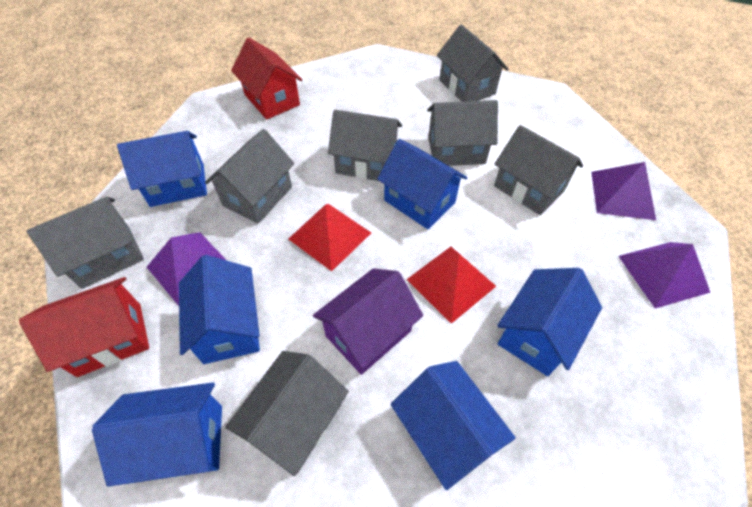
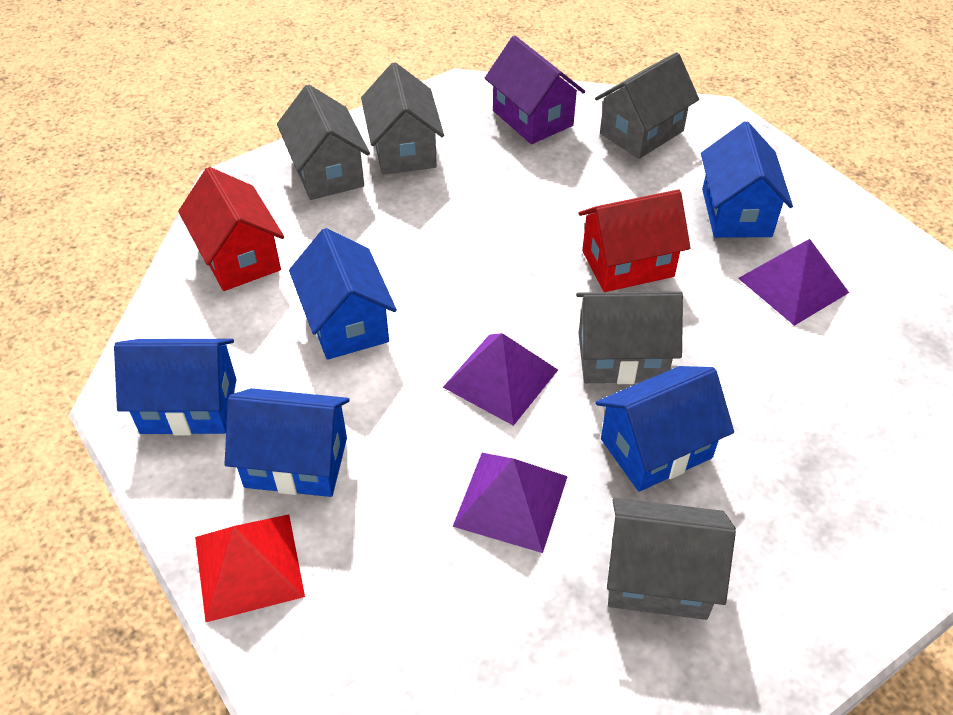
blue house: [92,383,222,487] [117,131,207,207] [179,255,260,364] [377,139,468,229] [391,361,516,490] [497,268,602,376] = 6 -> [114,339,237,435] [224,388,350,497] [289,228,397,360] [596,366,734,492] [701,121,793,238] = 5
grey house: [27,196,144,289] [205,129,294,224] [225,351,349,476] [328,110,402,181] [427,100,498,166] [437,24,508,102] [494,125,583,215] = 7 -> [277,84,370,200] [361,62,444,175] [576,291,683,384] [595,52,699,159] [607,498,736,620] = 5
red pyramid: [289,204,371,271] [406,247,496,324] = 2 -> [195,514,305,622] = 1

